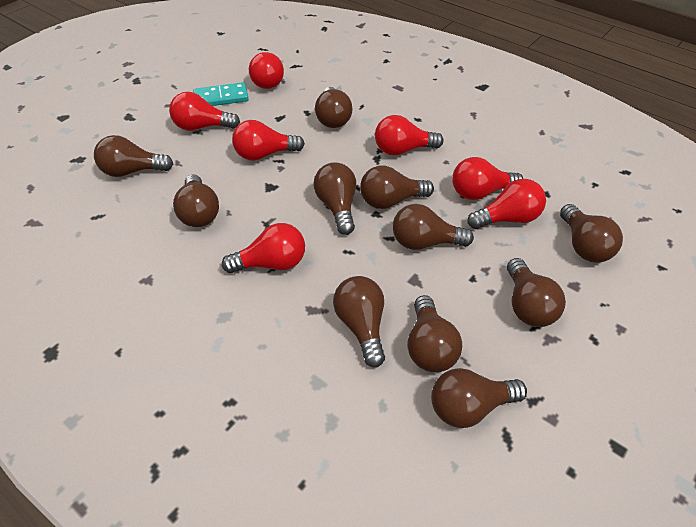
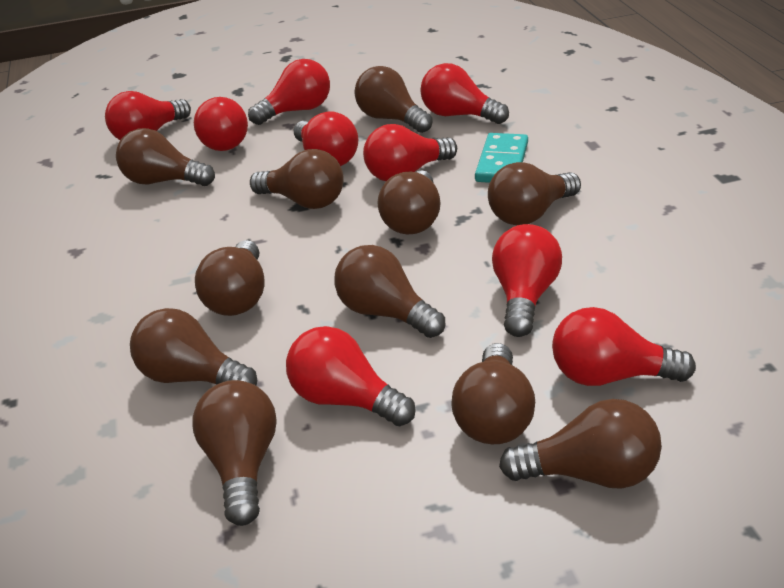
red light bulb: [169,92,240,131] [222,223,305,273] [232,120,305,161] [249,52,284,89] [375,115,444,155] [452,157,523,200] [468,179,546,229] = 7 -> [105,91,191,140] [194,97,248,151] [248,59,330,125] [286,326,416,426] [294,111,358,166] [363,124,457,181] [420,63,509,124] [492,224,562,337] [552,307,696,386] = 9

